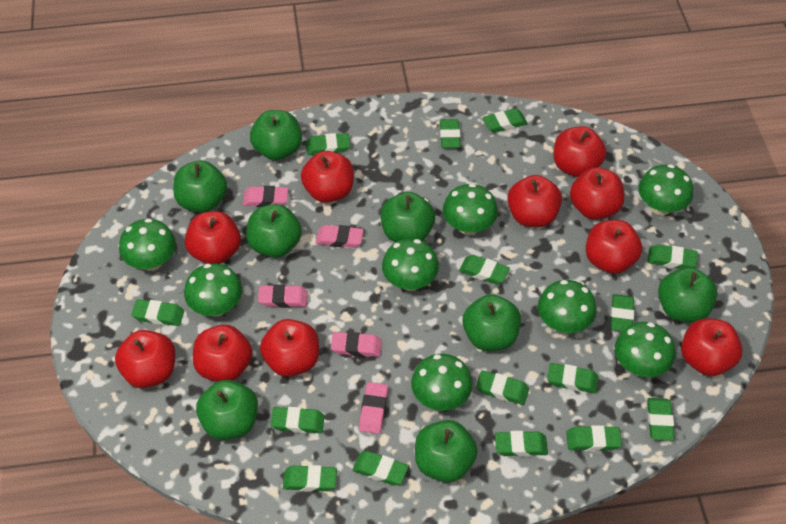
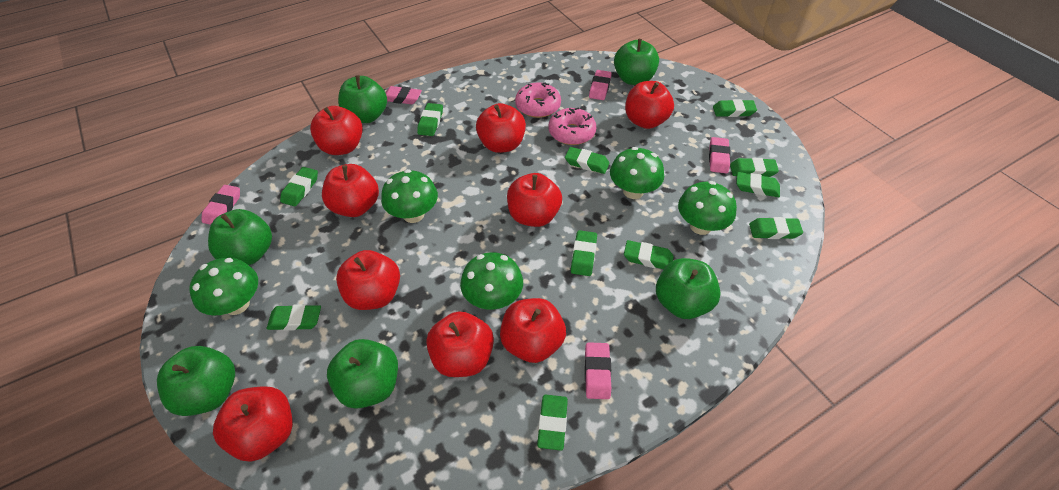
green apple: [173,161,227,213] [196,380,258,440] [246,204,302,258] [250,110,302,160] [381,192,435,242] [415,420,478,482] [463,294,521,351] [658,267,717,323] = 8 -> [157,346,235,416] [208,209,272,265] [327,339,398,409] [338,75,387,123] [614,39,659,85] [656,258,721,319] = 6
green eraser: [131,299,184,326] [271,407,325,433] [283,465,337,492] [306,133,350,155] [353,451,409,486] [440,119,461,148] [459,255,510,284] [476,370,529,405] [483,109,528,133] [495,431,548,457] [547,363,599,393] [566,425,622,451] [611,294,634,331] [647,398,674,440] [648,244,698,269] = 15 -> [267,304,321,331] [280,167,318,206] [417,103,443,136] [537,395,568,451] [565,147,610,174] [571,230,597,276] [624,240,674,269] [713,99,757,117] [730,158,779,177] [736,172,780,197] [749,217,803,239] = 11
green mushroom: [119,218,176,271] [184,263,242,316] [382,239,439,291] [411,354,473,411] [443,183,498,235] [538,280,597,333] [615,322,675,377] [638,164,693,215] = 8 -> [189,258,258,316] [381,169,438,223] [460,252,523,310] [610,147,664,199] [678,181,737,235] = 5
pink donut: none = 0 -> [515,82,561,118] [548,107,596,145] = 2
red apple: [115,330,175,388] [185,211,241,264] [193,325,252,382] [260,319,319,377] [301,151,354,203] [507,175,562,227] [553,126,606,177] [570,167,624,220] [586,220,642,274] [681,318,743,376] = 10 -> [213,386,293,462] [310,106,363,155] [322,164,379,217] [336,250,400,310] [426,311,494,377] [476,103,526,153] [500,298,566,363] [507,173,562,227] [625,81,674,129] = 9

